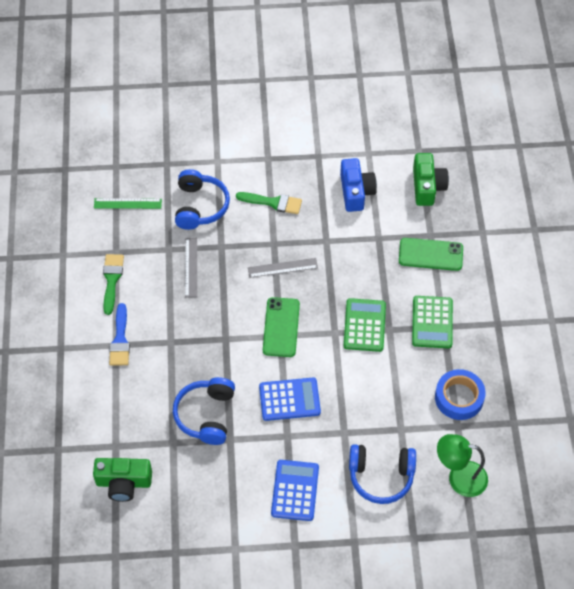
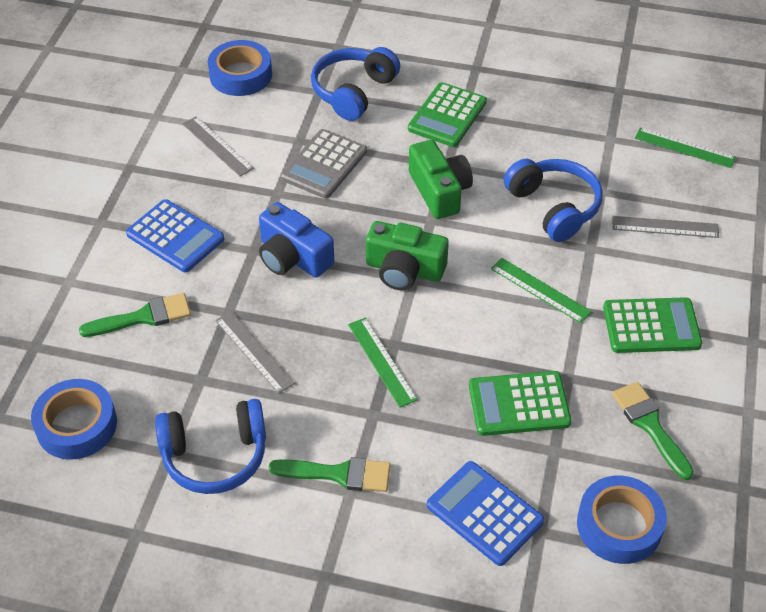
blue brush: [109,303,130,366] = 1 -> none = 0
blue tape: [435,369,486,420] = 1 -> [31,379,117,460] [208,40,272,96] [577,476,667,564] = 3
green brush: [103,254,124,315] [236,192,302,214] = 2 -> [79,293,191,337] [268,457,391,492] [612,382,694,480] = 3
green calculator: [344,298,386,352] [412,296,453,348] = 2 -> [408,82,487,147] [469,371,572,436] [603,297,702,353] = 3
green lamp: [437,434,488,497] = 1 -> none = 0
green phone: [263,297,300,357] [399,238,463,271] = 2 -> none = 0
green ruler: [94,198,162,209] = 1 -> [348,318,418,408] [491,258,592,323] [635,127,736,168] = 3
grey calculator: none = 0 -> [281,129,367,199] = 1
grey ruler: [185,238,197,298] [248,258,318,278] = 2 -> [182,116,254,177] [215,311,295,394] [612,216,719,238] = 3

